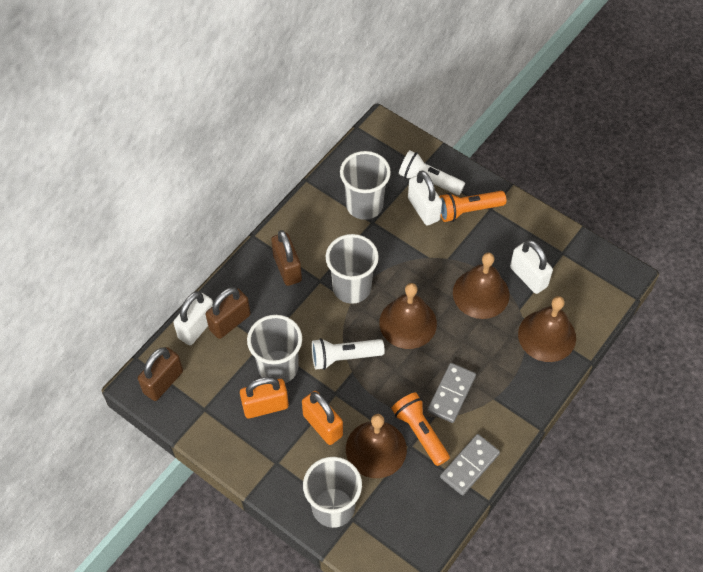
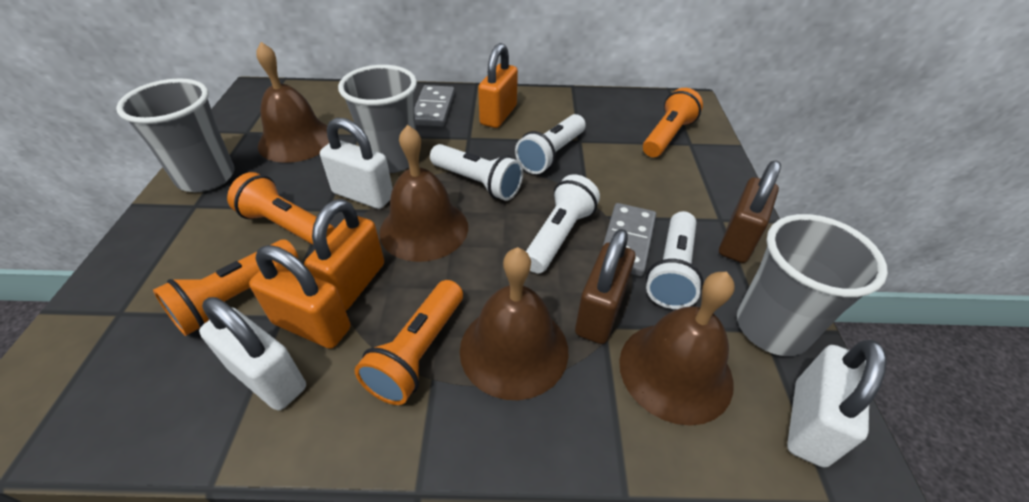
brown padlock: [138,347,183,401] [206,287,251,339] [271,230,302,286] = 3 -> [575,229,635,344] [719,160,781,263] = 2
grey cup: [247,315,302,383] [303,457,362,528] [326,234,379,304] [340,151,391,220] = 4 -> [116,78,235,192] [338,65,417,173] [737,214,888,356] = 3
orange flashlight: [391,392,450,466] [439,191,506,222] = 2 -> [153,240,298,336] [227,172,335,245] [355,280,463,405] [643,88,703,157] = 4
orange padlock: [240,377,289,419] [302,391,343,445] = 2 -> [249,245,351,349] [304,199,384,311] [478,43,518,128] = 3
white flashlight: [312,338,385,370] [399,150,465,195] = 2 -> [430,144,523,201] [515,114,586,174] [526,174,600,273] [646,211,703,309] = 4

